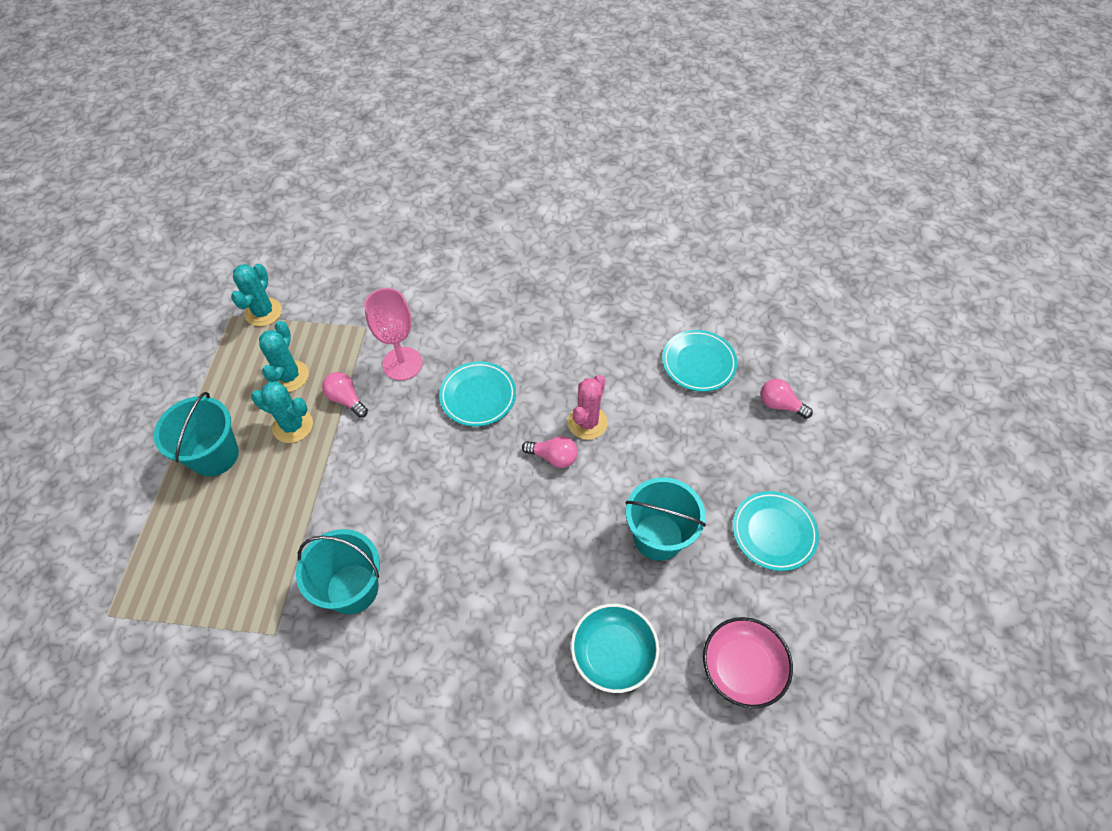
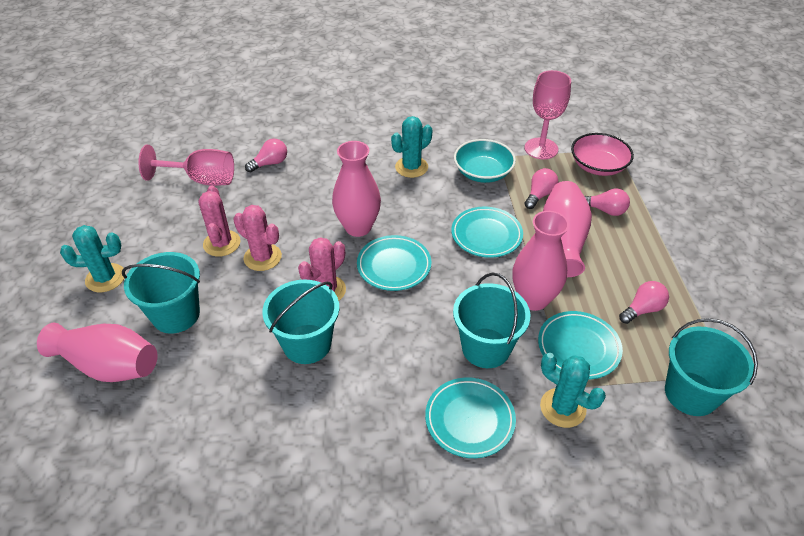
pink cactus: [568,375,608,440] = 1 -> [198,186,241,257] [233,205,282,271] [298,237,346,301] = 3
pink goblet: [364,288,423,381] = 1 -> [139,145,234,186] [524,70,571,159] = 2
pink light bulb: [322,372,368,417] [522,436,578,468] [760,379,813,419] = 3 -> [245,139,287,173] [524,168,558,209] [585,188,630,216] [619,281,669,324] = 4
pink vase: none = 0 -> [37,323,158,382] [332,141,381,237] [512,211,569,311] [543,181,592,277] = 4
turquoise bucket: [154,392,239,477] [296,529,380,614] [626,477,706,561] = 3 -> [122,252,200,334] [262,280,339,364] [453,273,530,368] [665,318,758,416] = 4
turquoise plate: [439,361,516,427] [662,330,737,392] [733,491,819,571] = 3 -> [357,235,431,291] [425,377,516,458] [451,207,523,258] [538,311,623,379] = 4

